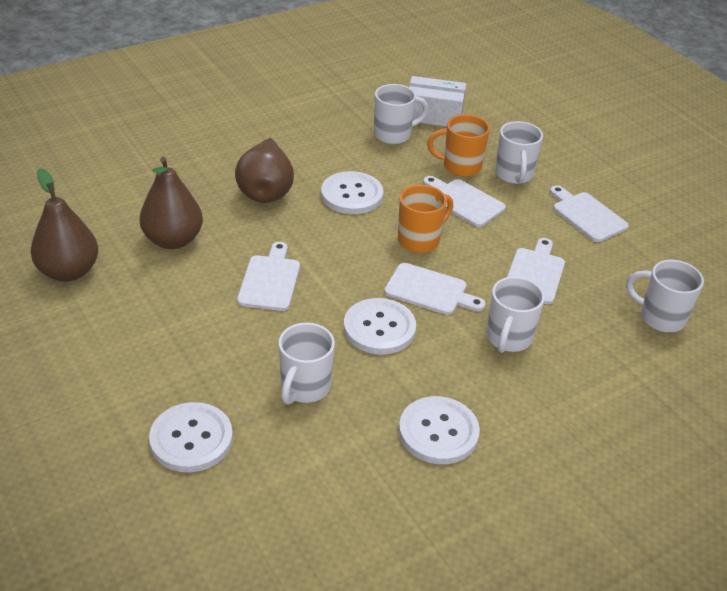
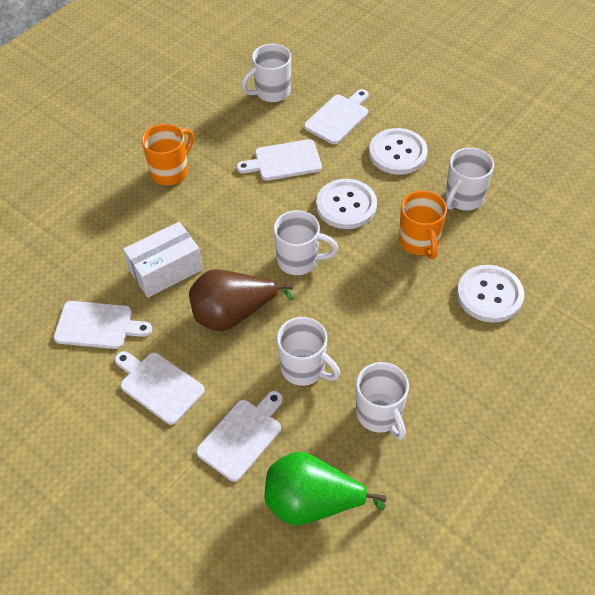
brown pear: [31,168,98,282] [139,157,203,249] [235,138,294,203] = 3 -> [189,269,293,331] = 1
green pear: none = 0 -> [265,452,386,525] = 1
white button: [149,402,233,472] [321,171,383,214] [344,298,416,355] [399,396,480,464] = 4 -> [316,179,377,229] [369,128,428,175] [457,265,524,323] = 3

